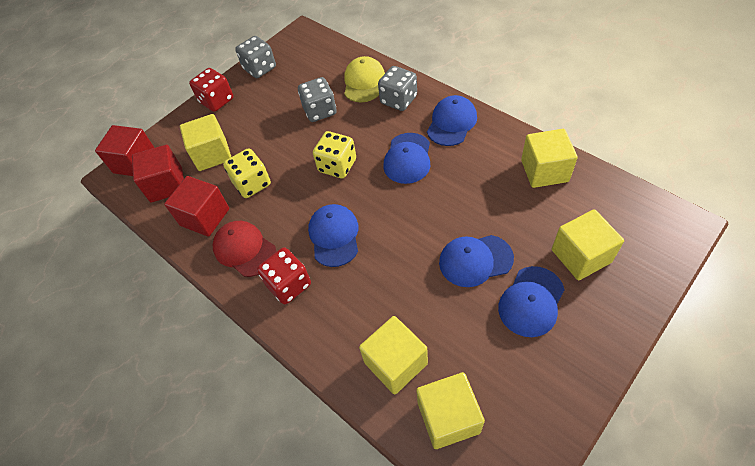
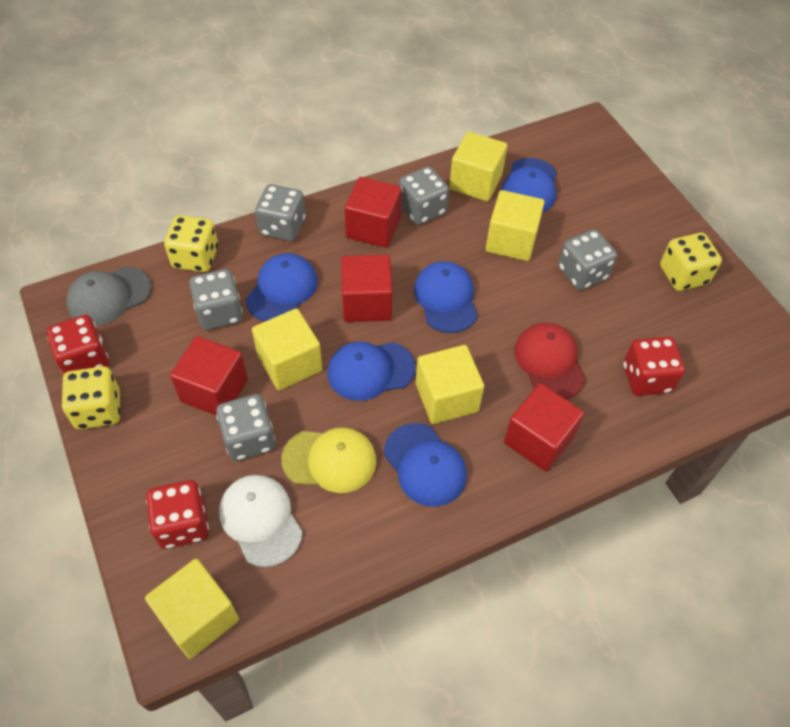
grey cap: none = 0 -> [66,266,151,326] = 1
grey dice: [235,36,276,78] [298,77,337,122] [378,66,417,111] = 3 -> [189,269,243,330] [216,394,275,461] [255,184,305,241] [399,166,449,225] [558,229,617,290] = 5
red cube: [95,125,155,176] [132,145,184,202] [164,176,229,237] = 3 -> [170,336,248,415] [341,255,393,322] [344,177,402,248] [504,384,584,472] = 4
red dice: [189,68,234,112] [257,248,311,304] = 2 -> [47,315,109,375] [146,480,209,549] [623,336,685,396] = 3
white cap: none = 0 -> [219,475,303,567] = 1
yellow dice: [223,148,271,198] [313,131,356,178] = 2 -> [62,366,120,429] [164,215,218,272] [660,233,722,291] = 3

